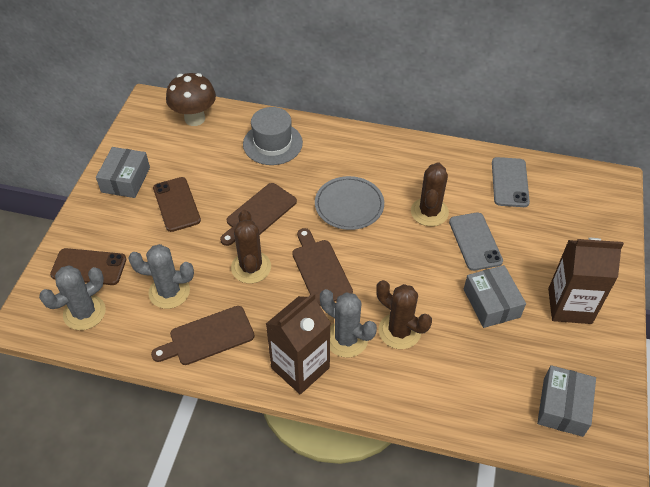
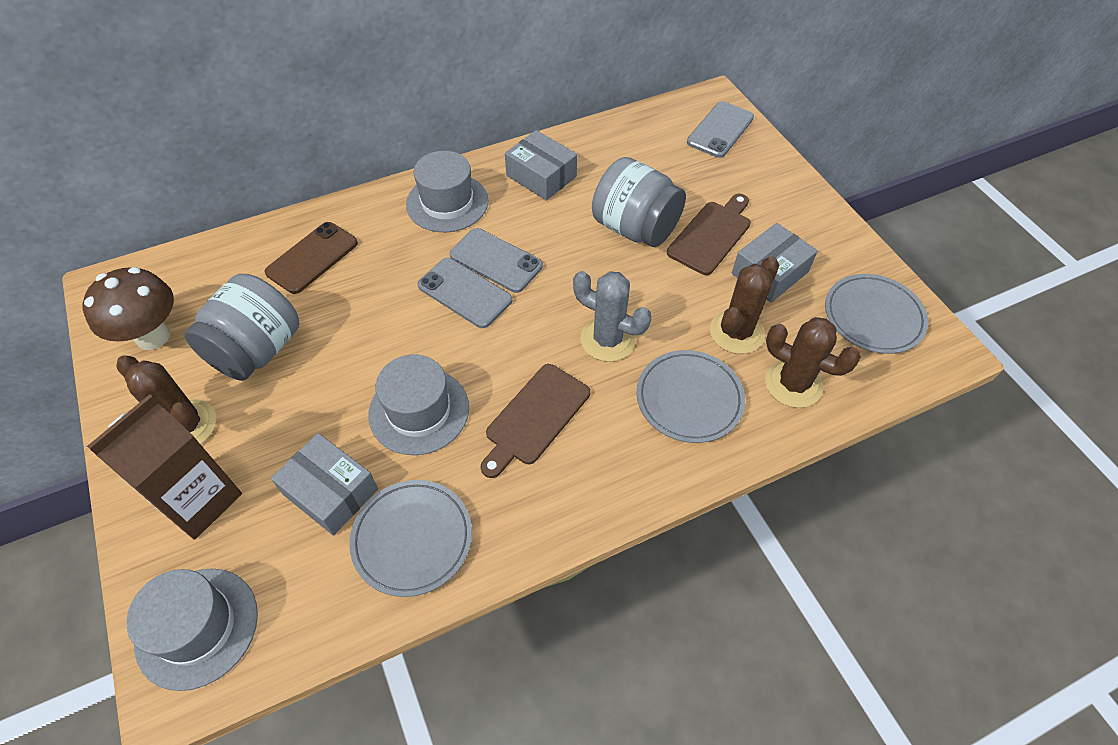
brown carton: [266,293,331,395] [548,238,624,324] = 2 -> [87,394,242,540] = 1
brown cutting board: [151,306,254,365] [220,183,297,246] [292,228,353,306] = 3 -> [480,364,590,478] [667,194,751,275] = 2
brown phone: [50,248,126,285] [153,177,201,232] = 2 -> [265,222,358,294] = 1
grey cactus: [39,265,106,330] [128,244,194,309] [320,289,377,358] = 3 -> [573,271,652,362] = 1
grey hat: [243,107,303,165] = 1 -> [126,569,258,691] [368,354,469,455] [406,151,489,232] = 3
grey jar: none = 0 -> [184,274,299,381] [592,157,686,247] = 2
grey phone: [449,213,503,271] [492,157,530,207] = 2 -> [418,258,512,328] [450,228,543,293] [687,101,754,158] = 3
grey plate: [315,176,384,230] = 1 -> [349,480,472,597] [637,350,745,443] [825,274,928,354] = 3

